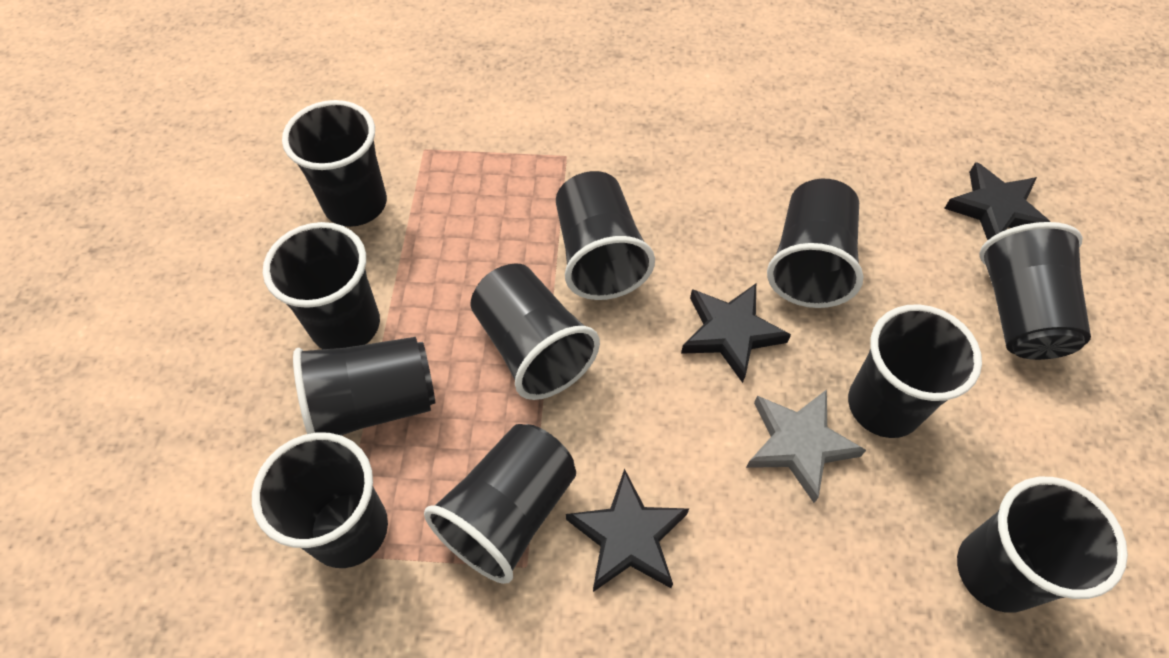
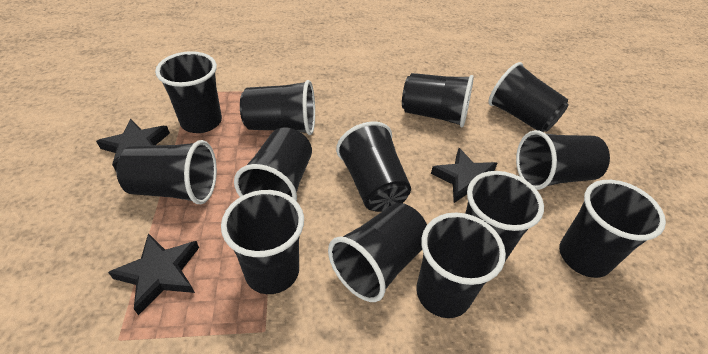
black cup: [252,432,388,568] [263,222,380,349] [282,100,387,227] [293,337,435,436] [424,424,576,584] [470,263,600,400] [556,171,655,300] [767,179,863,308] [848,304,982,438] [957,477,1128,613] [979,222,1091,360] = 11 -> [116,140,217,204] [155,51,222,133] [221,190,304,294] [234,128,312,201] [240,80,315,135] [328,203,427,302] [336,122,411,212] [402,73,474,127] [417,213,506,318] [465,171,544,261] [488,62,569,132] [516,130,610,190] [559,180,666,278] = 13
grey star: [746,389,866,503] = 1 -> none = 0

